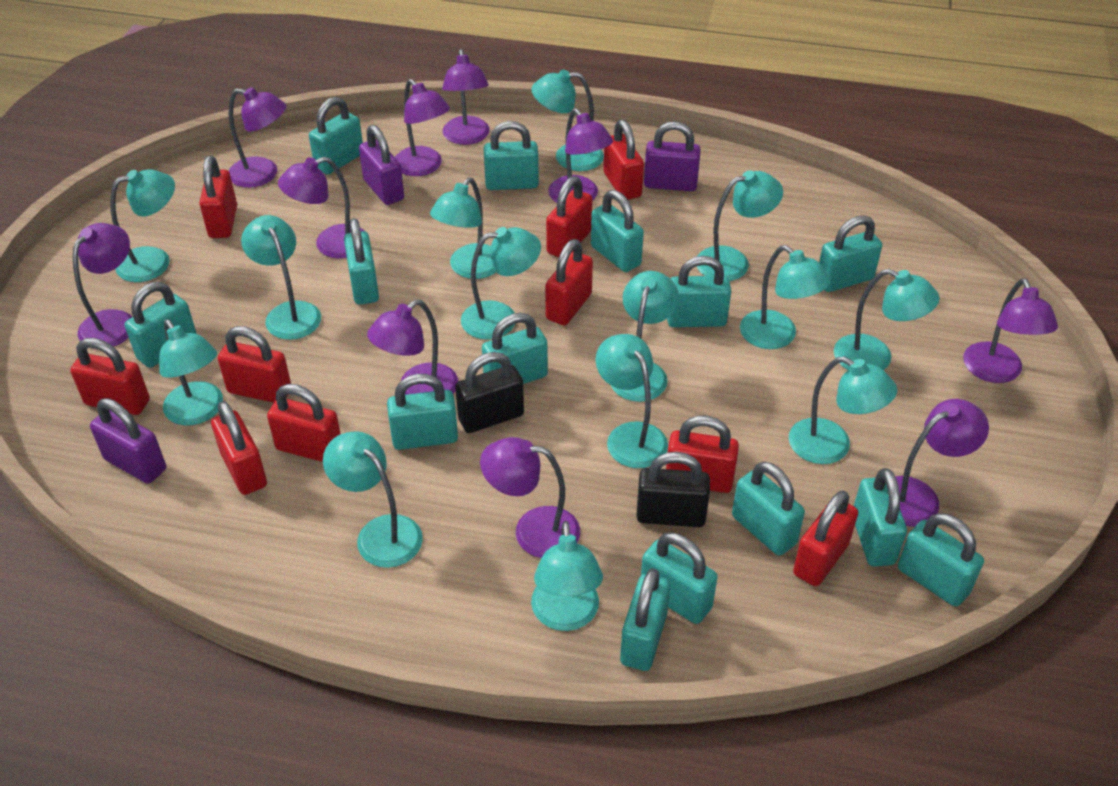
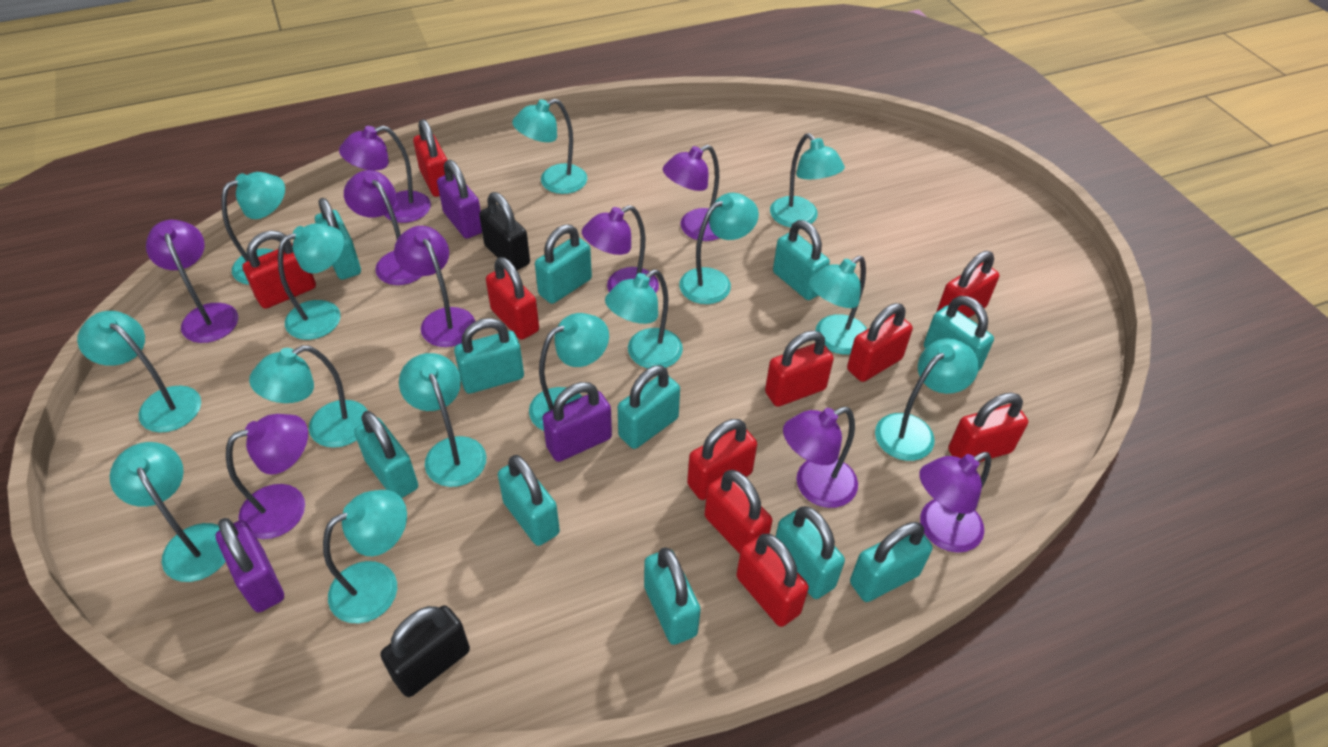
purple lamp: [73,223,132,349] [229,87,286,188] [278,157,364,259] [367,299,458,395] [395,79,450,176] [442,49,489,145] [480,437,580,558] [548,108,613,203] [895,399,989,527] [963,278,1058,383] = 10 -> [146,220,238,343] [226,414,308,539] [339,126,431,223] [344,170,422,285] [394,226,475,347] [582,205,659,293] [663,145,719,241] [783,407,858,508] [919,452,991,553] = 9
turquoise padlock: [125,282,197,368] [309,97,363,175] [344,218,379,305] [387,374,458,450] [482,313,548,384] [484,121,539,190] [591,190,644,272] [620,568,670,671] [641,532,718,624] [667,256,731,327] [732,462,805,556] [819,215,882,292] [854,468,907,567] [898,513,984,607] = 14 -> [315,198,361,280] [354,411,418,498] [454,318,524,394] [498,455,560,546] [535,224,592,304] [618,365,680,449] [644,547,701,645] [773,220,830,300] [776,506,845,599] [850,522,933,602] [924,296,994,371] = 11

